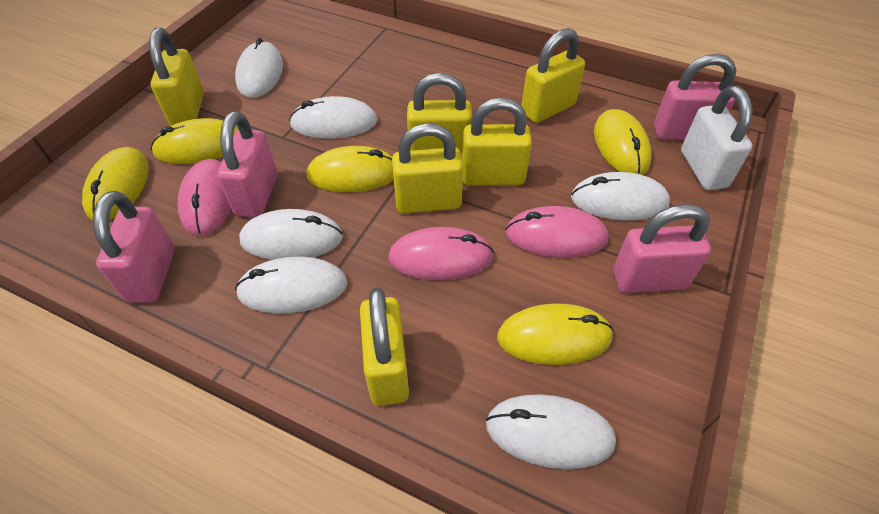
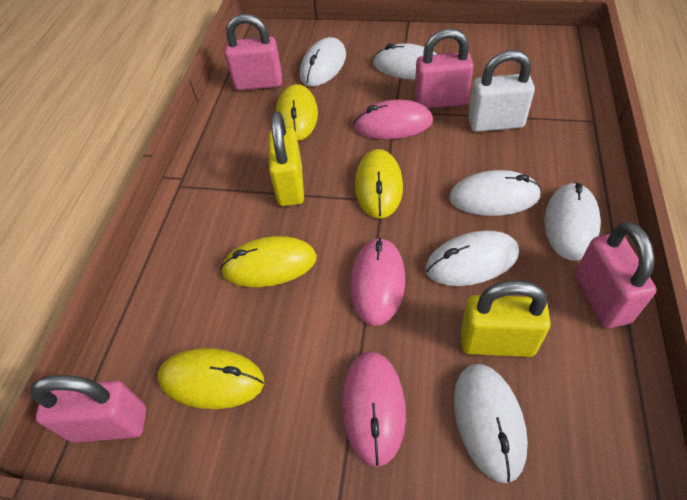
yellow mouse: [82,147,149,221] [151,118,239,164] [306,146,394,192] [497,303,614,365] [594,109,652,175] = 5 -> [157,348,264,409] [220,236,317,287] [275,84,318,141] [355,149,403,219] = 4
yellow padlock: [149,28,204,126] [360,288,409,406] [392,123,463,214] [407,73,472,157] [462,98,532,186] [522,28,585,123] = 6 -> [268,112,304,206] [461,280,551,357] = 2

